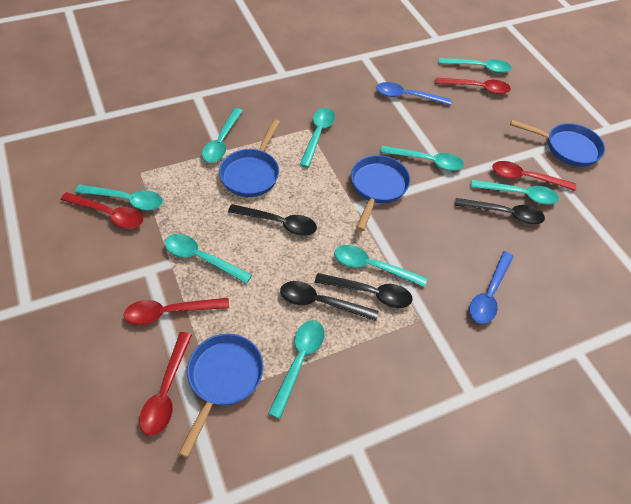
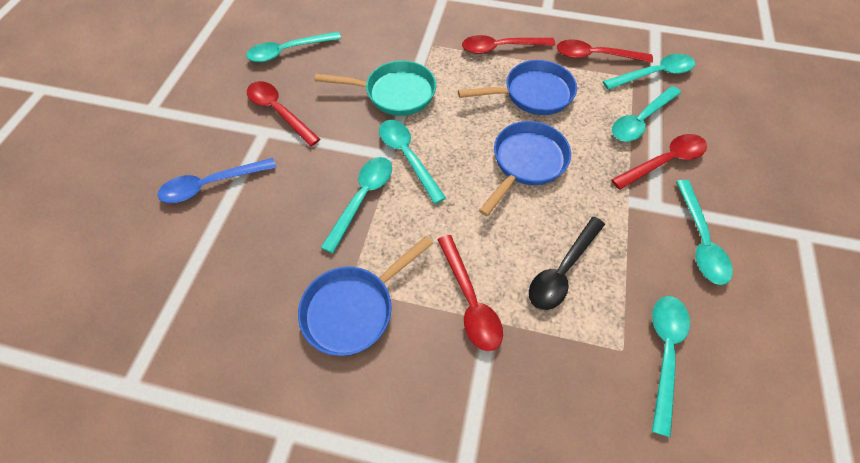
black spoon: [228,204,317,236] [280,281,379,321] [315,273,413,308] [455,198,545,225] = 4 -> [529,217,605,310] = 1
blue pan: [179,334,264,458] [219,119,280,197] [351,155,410,231] [510,120,605,167] = 4 -> [298,236,433,356] [458,60,577,115] [479,121,571,216] = 3
blue spoon: [376,82,452,105] [469,251,514,324] = 2 -> [157,158,276,203] = 1
turquoise pan: none = 0 -> [315,61,436,116] = 1
turquoise spoon: [75,185,163,210] [165,234,252,284] [202,108,243,163] [268,320,325,419] [300,108,335,168] [334,245,427,287] [381,146,464,171] [438,58,512,73] [471,180,559,204] = 9 -> [246,32,341,62] [321,157,392,253] [379,120,446,204] [603,54,695,90] [612,86,681,142] [652,296,690,437] [676,180,733,285] = 7

